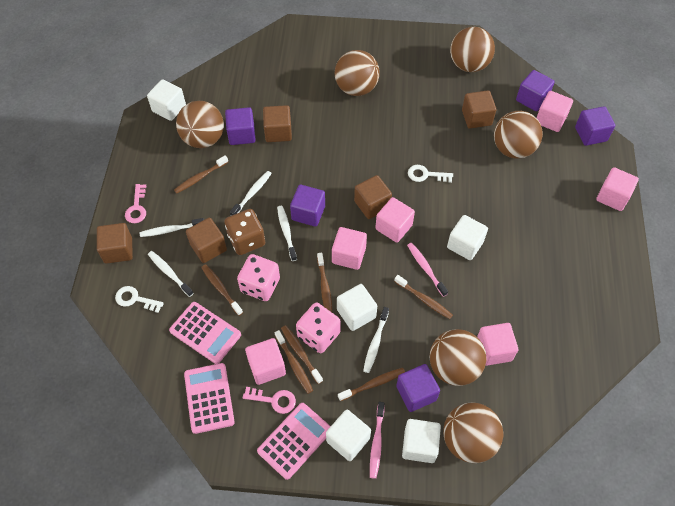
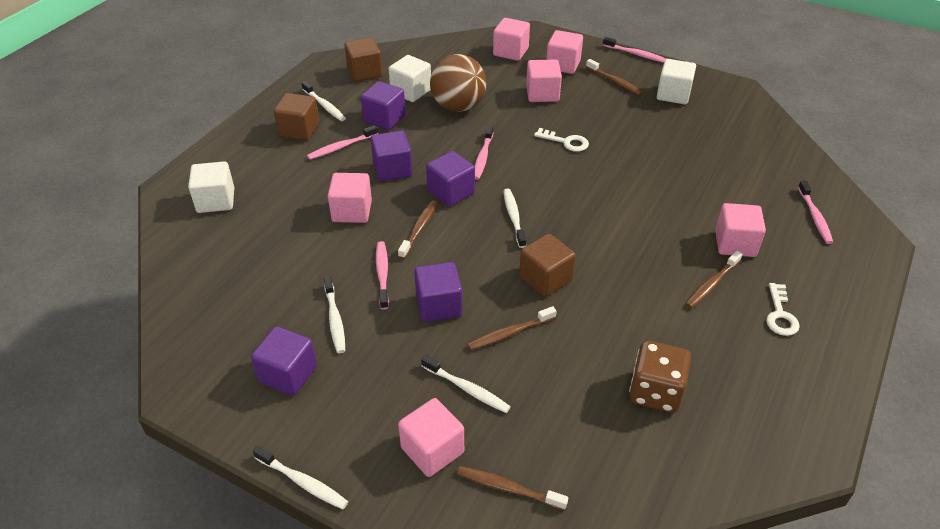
brown ball: [176,101,224,148] [335,50,380,96] [429,329,486,386] [443,402,503,463] [450,27,495,72] [494,111,543,159] = 6 -> [430,54,486,112] = 1
brown cube: [97,223,133,264] [186,218,227,263] [263,105,292,142] [354,175,392,219] [462,90,496,128] = 5 -> [274,93,319,141] [344,37,382,82] [519,234,576,297] = 3
brown toothbrush: [174,156,228,193] [201,264,243,316] [275,330,313,394] [281,325,323,384] [317,253,332,312] [338,368,405,401] [394,275,453,319] = 7 -> [398,200,437,259] [457,466,568,510] [467,306,557,350] [586,59,643,96] [685,251,742,308] = 5
pink calculator: [169,302,241,364] [184,363,235,434] [257,403,331,480] = 3 -> none = 0
pink dice: [237,254,280,301] [296,303,340,353] = 2 -> none = 0
pink key: [125,184,146,223] [243,387,296,414] = 2 -> none = 0
pink toothbrush: [370,402,385,479] [407,243,448,297] = 2 -> [307,125,378,160] [376,241,389,310] [475,125,494,180] [603,37,666,63] [798,180,834,244] = 5
white cube: [147,79,186,121] [326,410,371,461] [337,284,377,331] [402,419,441,463] [447,215,488,260] = 5 -> [188,161,234,213] [389,55,431,102] [657,59,696,104] = 3

